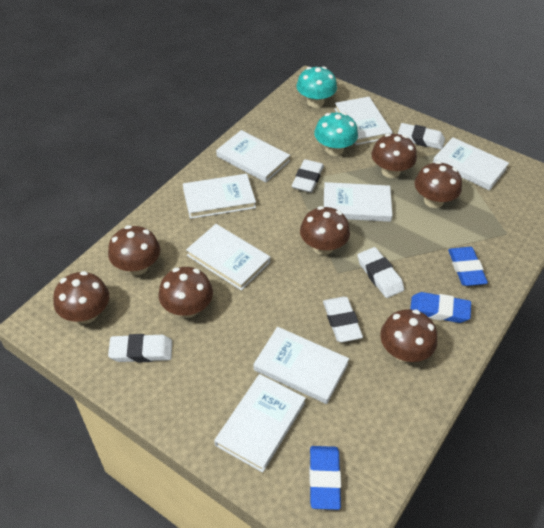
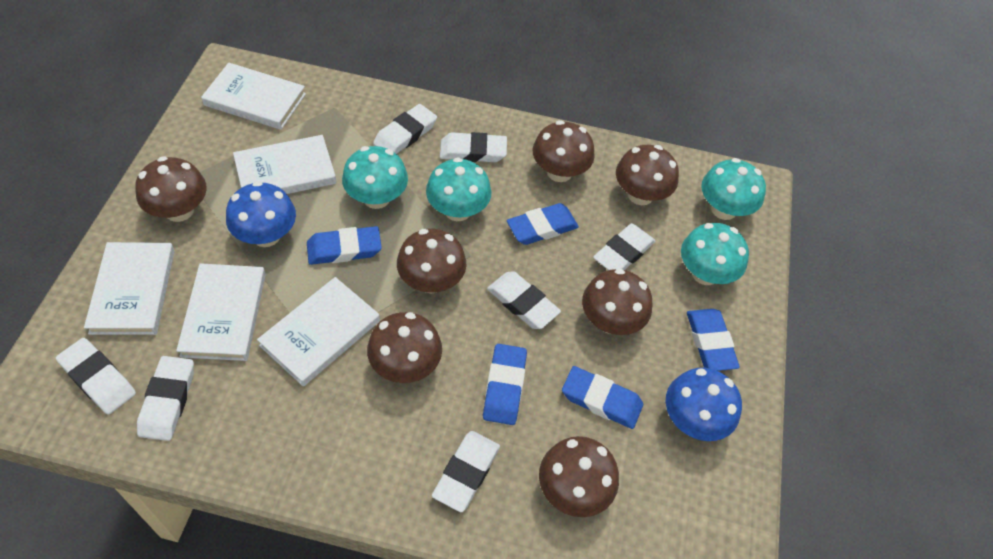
blue eraser: [309,446,341,510] [410,292,471,323] [448,247,488,286] = 3 -> [307,226,382,265] [483,344,527,425] [507,203,579,245] [562,366,643,429] [687,309,740,371] = 5
blue mushroom: none = 0 -> [226,181,296,247] [666,368,742,441] = 2
turquoise mushroom: [296,66,337,108] [314,112,358,156] = 2 -> [342,146,408,209] [426,157,491,221] [681,223,749,285] [701,158,766,220] = 4
white book: [183,174,256,219] [186,224,270,291] [214,374,306,473] [216,130,290,182] [253,327,349,404] [324,182,393,222] [335,97,393,145] [433,137,509,190] = 8 -> [84,242,175,335] [176,263,266,361] [201,63,306,130] [233,135,336,194] [257,277,380,387] = 5
white eraser: [108,334,172,363] [292,159,324,193] [323,297,363,342] [358,247,404,298] [398,123,445,149] = 5 -> [56,338,136,414] [137,356,194,441] [373,104,437,154] [432,431,500,512] [440,132,507,162] [487,271,561,329] [593,223,655,270] = 7

